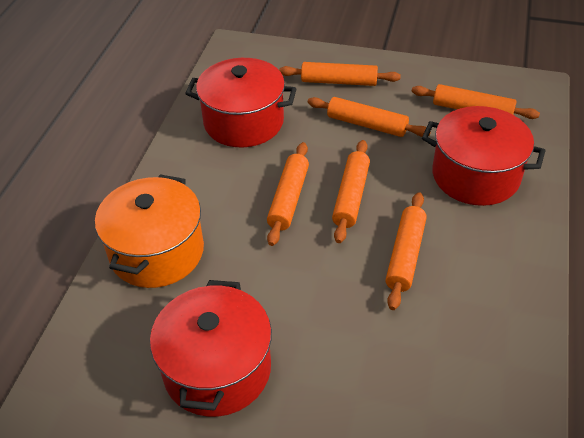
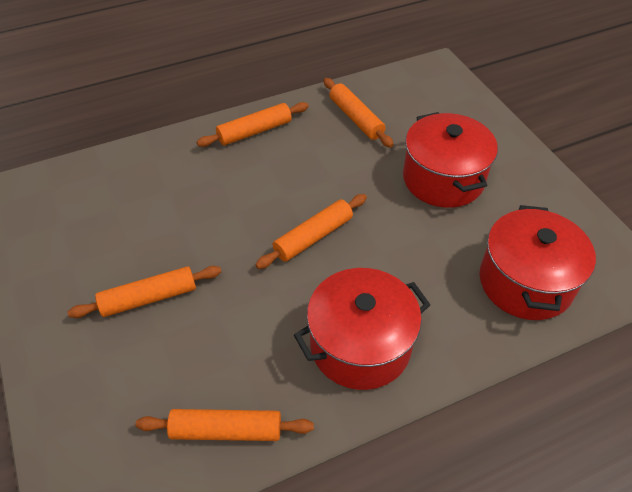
orange pot: [95,174,204,288] = 1 -> none = 0
orange rolling pin: [267,142,309,246] [279,62,401,86] [308,97,431,137] [332,140,370,243] [385,192,427,310] [412,84,540,119] = 6 -> [68,266,221,318] [136,409,314,441] [197,102,309,147] [255,194,367,269] [323,78,394,148] = 5

